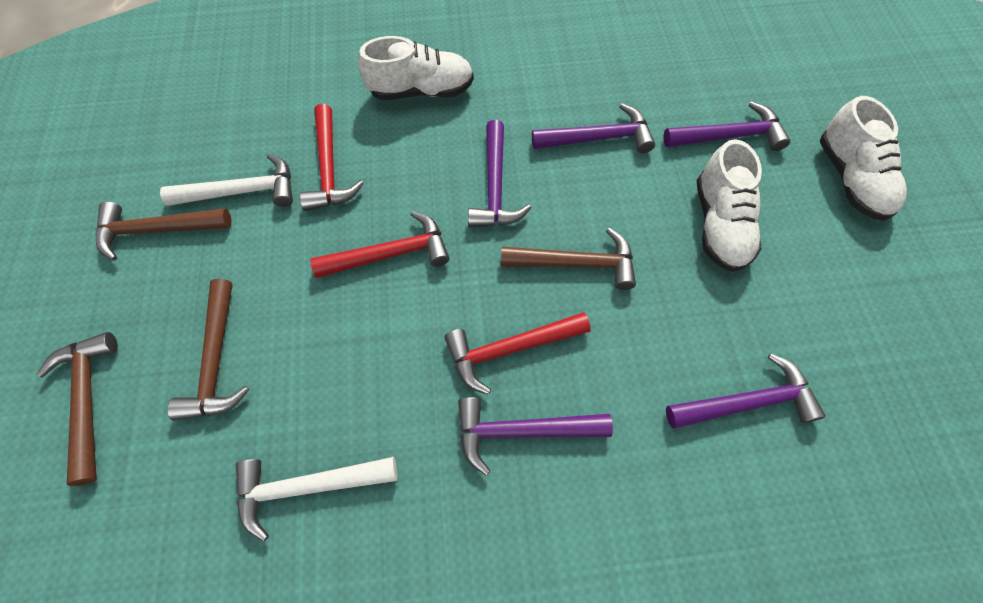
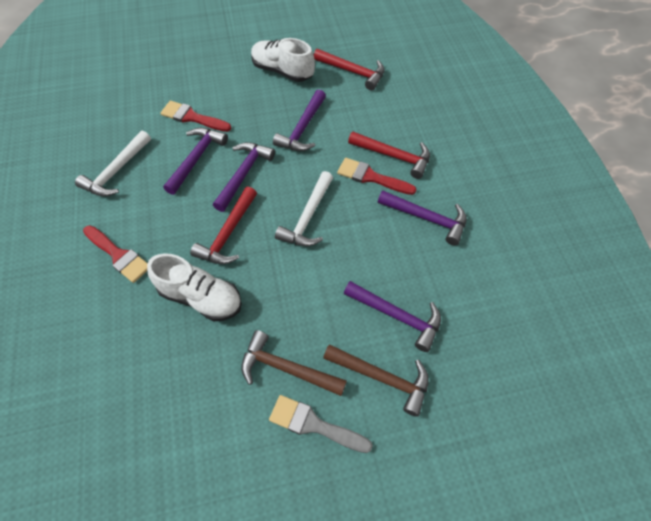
brown hammer: [36,332,118,486] [96,202,232,261] [167,279,249,421] [501,228,636,290] = 4 -> [241,330,347,396] [323,344,429,417] = 2
grey brush: none = 0 -> [269,395,373,453] = 1
red brush: none = 0 -> [83,225,148,283] [161,101,231,132] [337,158,417,195] = 3
white shoe: [358,36,474,100] [697,139,762,272] [820,96,907,221] = 3 -> [147,253,242,321] [251,38,315,82] = 2

